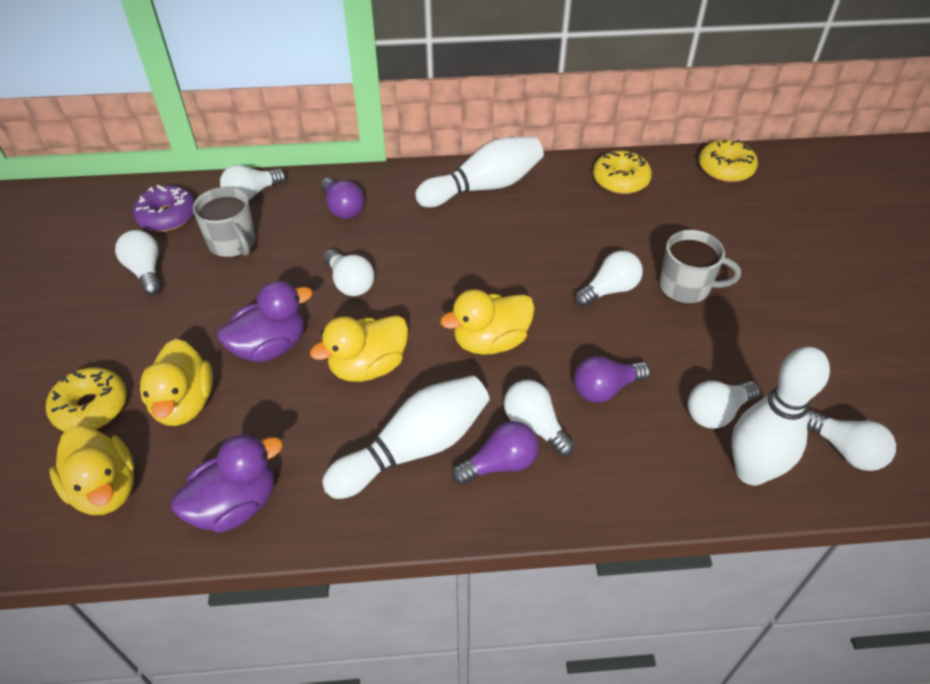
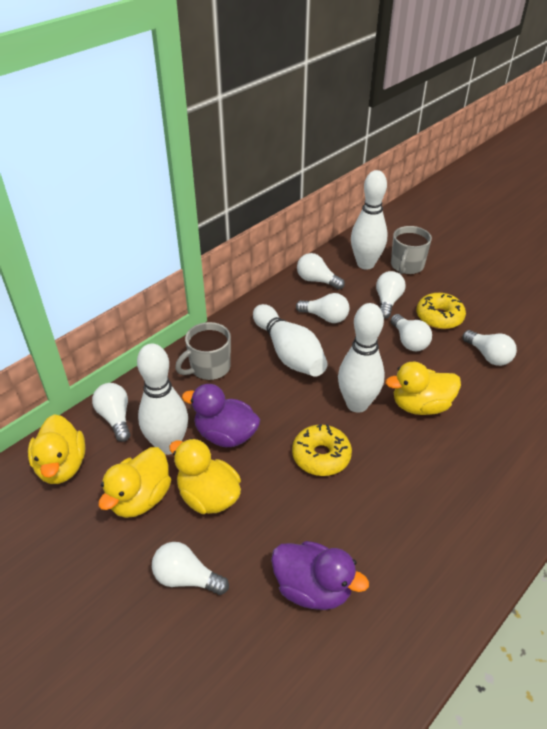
purple donut: [133,184,195,232] = 1 -> none = 0
purple light bulb: [321,177,364,219] [452,421,539,485] [574,356,650,403] = 3 -> none = 0
white bowling pin: [322,375,490,499] [415,136,544,208] [732,347,830,485] = 3 -> [137,344,188,455] [253,304,328,377] [338,303,385,413] [351,170,388,270] = 4
yellow donut: [46,367,127,432] [593,151,652,194] [699,140,758,182] = 3 -> [292,424,352,476] [417,293,466,329] = 2

